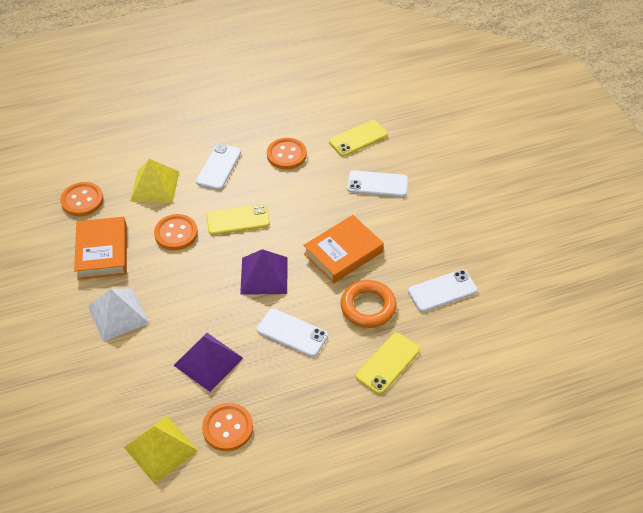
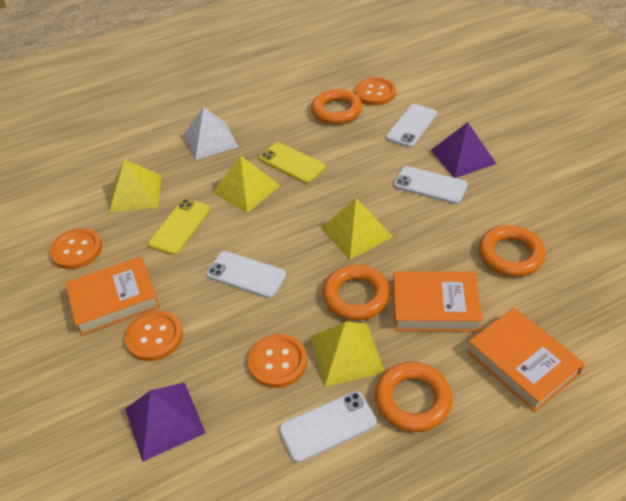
orange book: [74,217,127,280] [303,215,384,283] = 2 -> [65,256,160,336] [393,271,483,332] [467,307,585,412] = 3
orange ring: [340,280,397,328] = 1 -> [311,89,362,125] [323,264,390,321] [375,362,452,432] [479,225,546,277] = 4
yellow phone: [206,204,270,235] [329,120,388,156] [356,333,420,394] = 3 -> [148,199,210,255] [259,142,325,183] = 2
yellow pyramid: [124,416,198,484] [130,159,179,203] = 2 -> [109,160,161,212] [213,155,280,213] [311,321,385,387] [321,198,393,260] = 4

